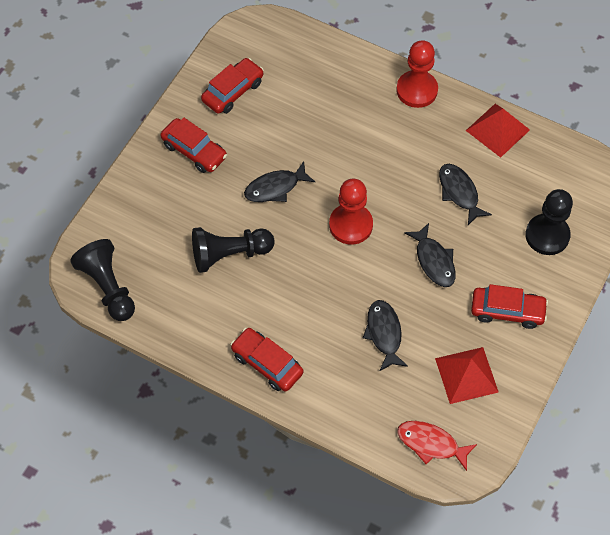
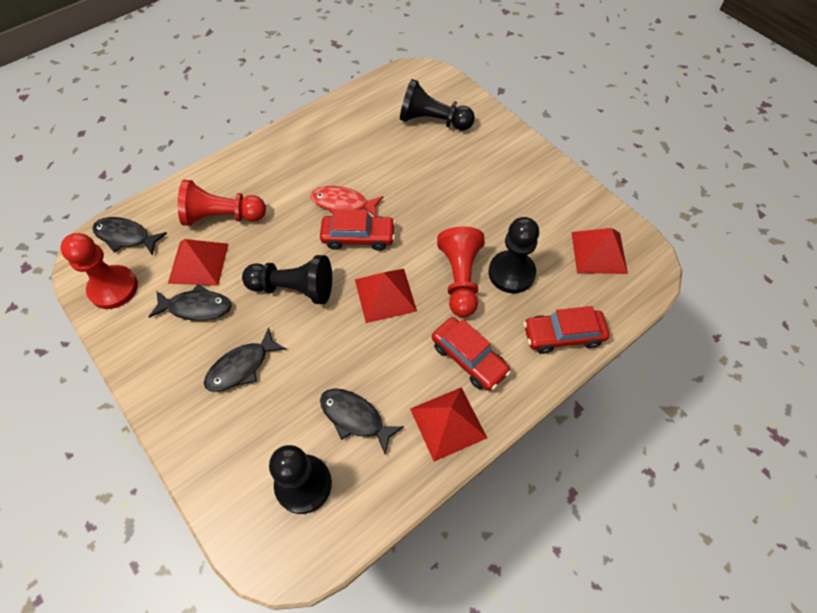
black pawn: [70,239,135,321] [192,227,275,273] [525,189,573,255] = 3 -> [242,255,332,304] [269,445,332,514] [400,79,475,130] [488,217,539,293] = 4
red car: [161,117,227,173] [201,58,264,114] [230,328,303,391] [471,284,548,329] = 4 -> [320,209,396,251] [432,317,511,391] [524,306,610,354] = 3
red pawn: [329,179,373,245] [396,40,438,108] = 2 -> [60,233,138,309] [178,180,266,226] [437,226,485,317] = 3
red pyramid: [435,347,499,404] [466,104,530,158] = 2 -> [168,239,228,286] [355,269,417,323] [410,387,487,462] [571,228,628,274] = 4

